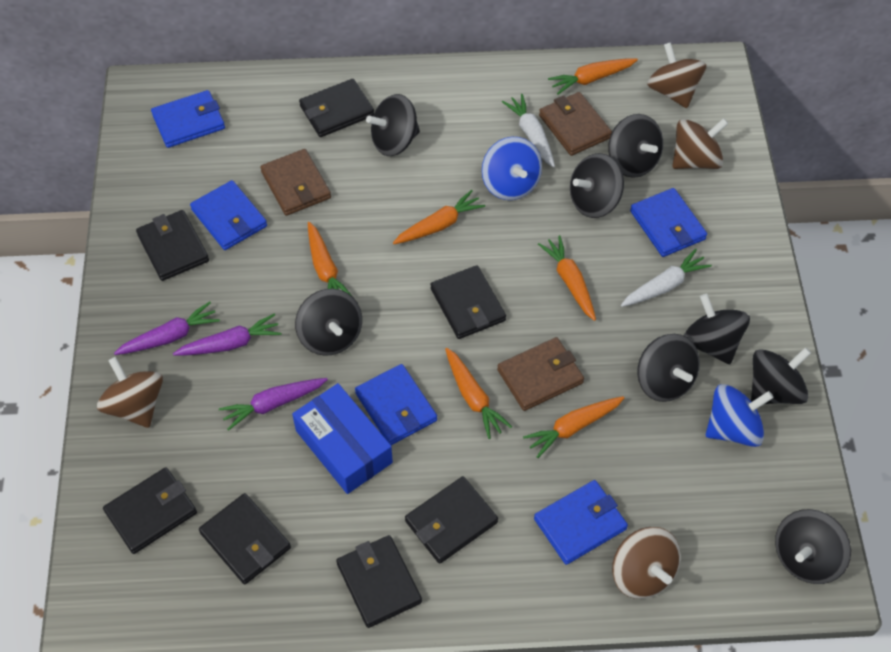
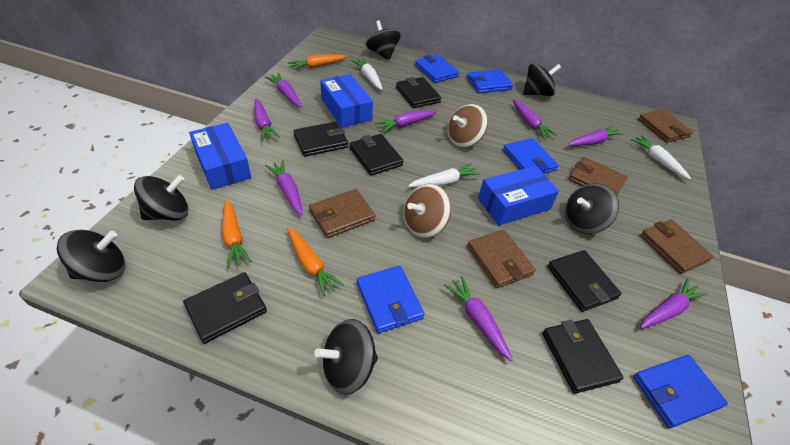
black spinning top: [295,289,362,356] [366,94,420,156] [570,153,624,218] [608,114,663,178] [637,334,700,402] [684,294,750,364] [751,347,811,404] [775,509,851,584] = 8 -> [57,230,125,282] [134,175,189,220] [314,319,378,395] [366,20,401,60] [523,63,561,96] [565,183,619,234] = 6
black wallet: [103,467,197,554] [136,210,209,281] [199,493,291,584] [299,79,374,137] [336,535,422,628] [405,476,498,564] [430,265,506,339] = 7 -> [183,272,267,344] [294,122,348,157] [350,134,403,176] [396,77,441,108] [542,319,624,394] [547,250,622,312] = 6
blue box: [292,383,393,494] = 1 -> [189,123,251,190] [320,74,373,128] [478,166,559,225] = 3
blue spinning top: [482,137,542,200] [706,384,774,447] = 2 -> none = 0
brown spinning top: [97,357,163,428] [612,527,681,599] [647,42,707,108] [672,118,728,169] = 4 -> [404,184,451,238] [448,104,488,148] = 2
brown wallet: [260,149,331,216] [497,337,584,411] [539,92,612,156] = 3 -> [309,189,375,238] [467,230,536,288] [569,157,627,195] [638,109,693,143] [640,220,714,274] = 5
orange carrot: [308,222,352,296] [393,190,485,244] [445,348,512,439] [523,396,625,458] [538,235,596,321] [548,58,638,95] = 6 -> [222,199,252,268] [287,227,344,296] [288,54,347,70] = 3
purple carrot: [114,302,220,355] [173,313,282,356] [219,378,328,431] = 3 -> [254,98,279,141] [265,73,302,107] [265,160,303,216] [375,110,437,133] [444,276,513,361] [513,100,557,139] [568,125,624,146] [640,278,707,329] = 8
white carrot: [502,94,555,167] [621,249,712,307] = 2 -> [351,58,383,90] [408,163,481,187] [630,135,691,180] = 3

